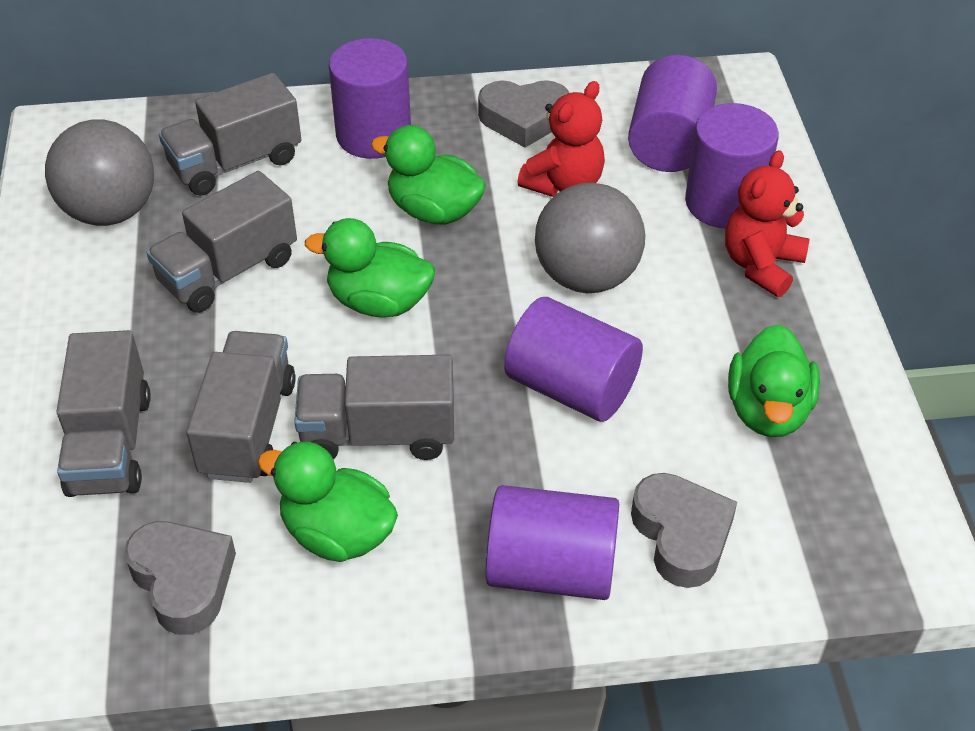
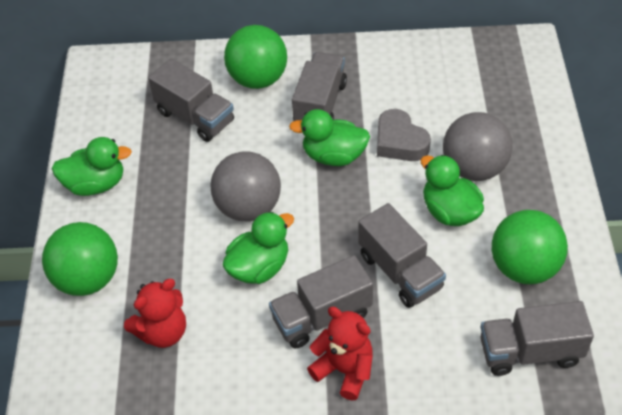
green ball: none = 0 -> [42,222,118,296] [224,25,287,89] [492,210,568,284] = 3
grey heart: [124,521,236,635] [478,80,569,148] [631,473,737,588] = 3 -> [377,109,431,161] = 1
purple cylinder: [329,38,411,159] [485,485,619,600] [504,297,643,422] [628,55,717,172] [685,103,779,229] = 5 -> none = 0

